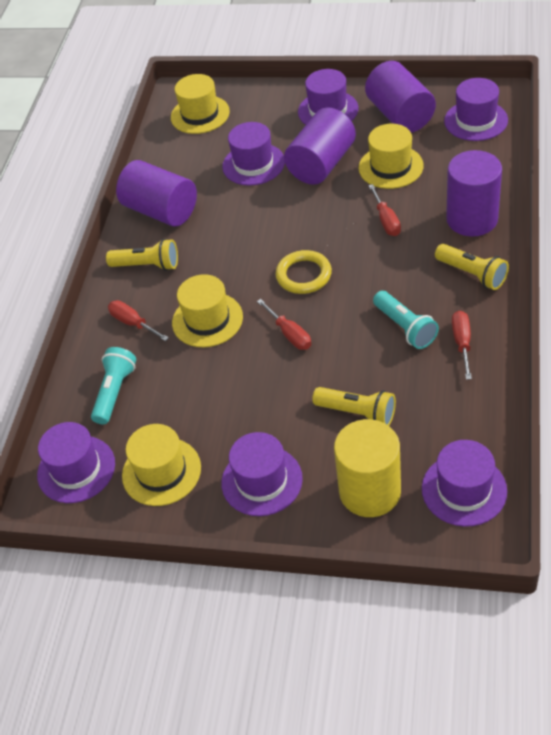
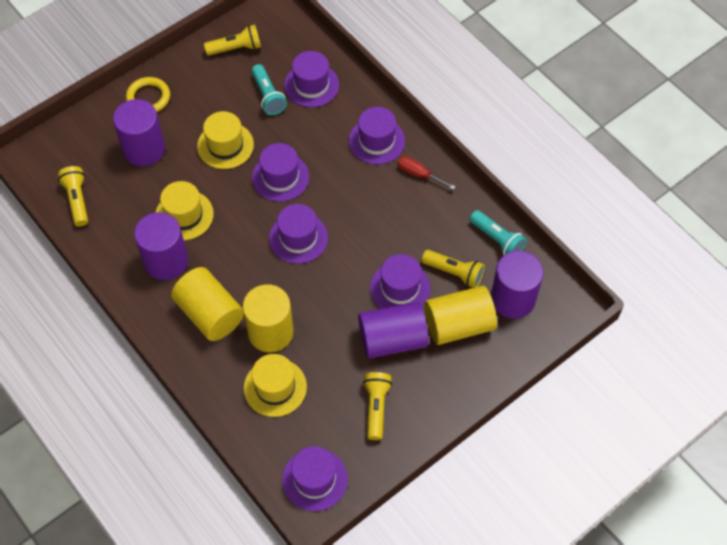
red screwdriver: [108,300,169,341] [257,299,311,350] [368,184,401,236] [452,311,472,380] = 4 -> [397,156,456,190] = 1
yellow cylinder: [334,419,401,517] = 1 -> [171,267,244,341] [243,284,293,352] [424,285,497,345] = 3
yellow flashlight: [106,239,178,271] [312,387,396,426] [435,244,509,290] = 3 -> [58,166,88,226] [204,24,261,55] [363,372,392,440] [422,250,485,288] = 4
yellow hat: [122,424,201,506] [171,74,230,134] [172,274,243,347] [359,124,424,189] = 4 -> [155,181,214,240] [197,111,254,169] [244,354,307,417] = 3

